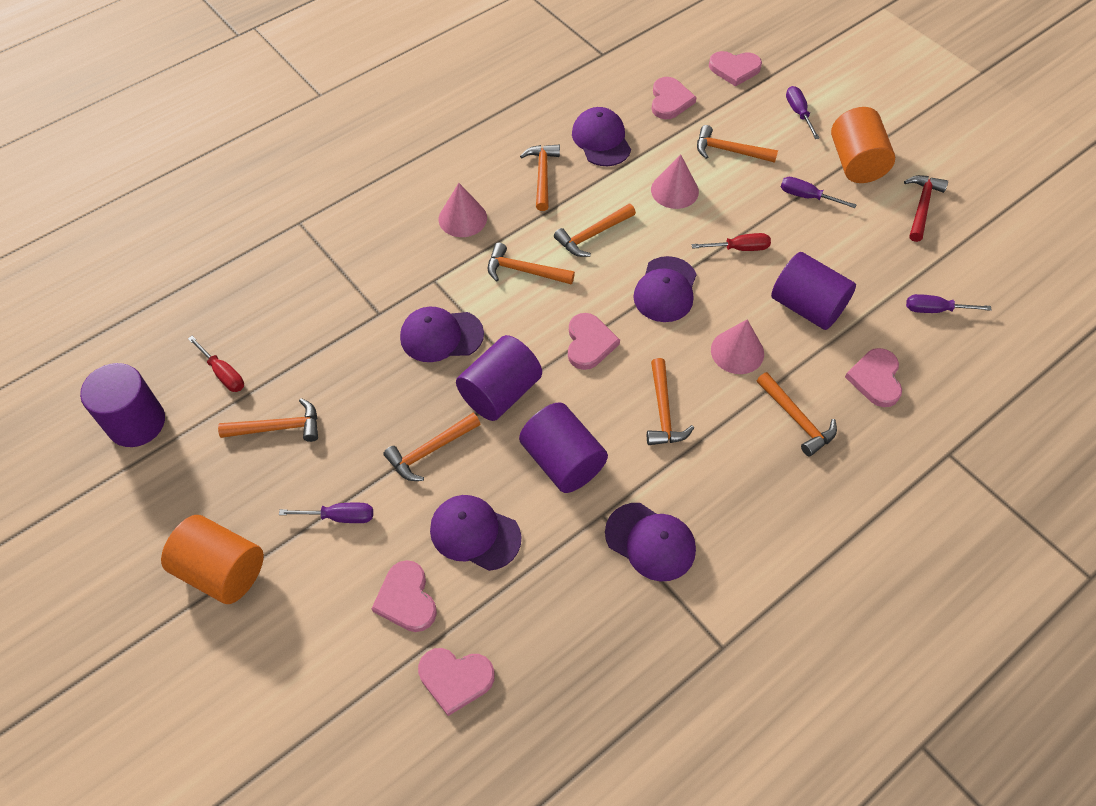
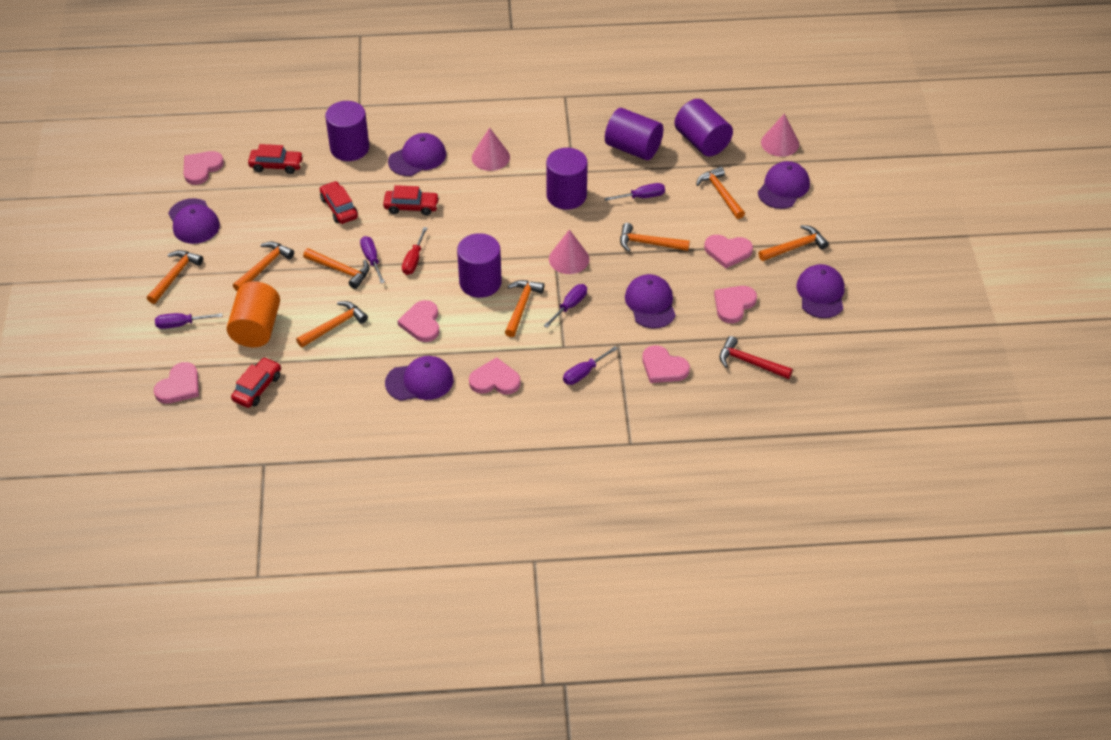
orange cylinder: [161,515,264,604] [831,107,895,183] = 2 -> [227,281,280,348] = 1
pink heart: [371,560,437,632] [418,648,495,716] [568,313,620,370] [651,77,697,119] [709,51,762,87] [845,348,902,407] = 6 -> [154,362,199,404] [184,151,224,185] [397,300,439,342] [469,357,521,395] [642,345,690,383] [704,235,753,268] [714,286,757,323] = 7
purple cap: [400,306,484,362] [430,495,521,571] [572,107,631,166] [605,503,696,581] [633,256,697,322] = 5 -> [168,198,220,244] [385,356,454,401] [388,133,446,176] [625,274,676,329] [758,161,810,209] [796,264,845,318] = 6
purple cylinder: [80,363,165,447] [456,335,542,421] [519,402,608,493] [771,252,856,330] = 4 -> [325,101,369,161] [457,233,502,298] [546,148,588,210] [605,108,663,160] [674,99,733,157] = 5
purple screwdriver: [279,503,373,523] [781,177,856,208] [786,86,820,139] [906,294,991,313] = 4 -> [155,313,222,329] [360,236,385,283] [544,284,587,327] [563,346,618,385] [604,183,665,201] = 5
red car: none = 0 -> [231,357,281,408] [248,144,304,174] [320,181,358,224] [383,185,440,216] = 4
red screwdriver: [188,336,244,392] [691,233,771,251] = 2 -> [402,227,427,275] = 1

